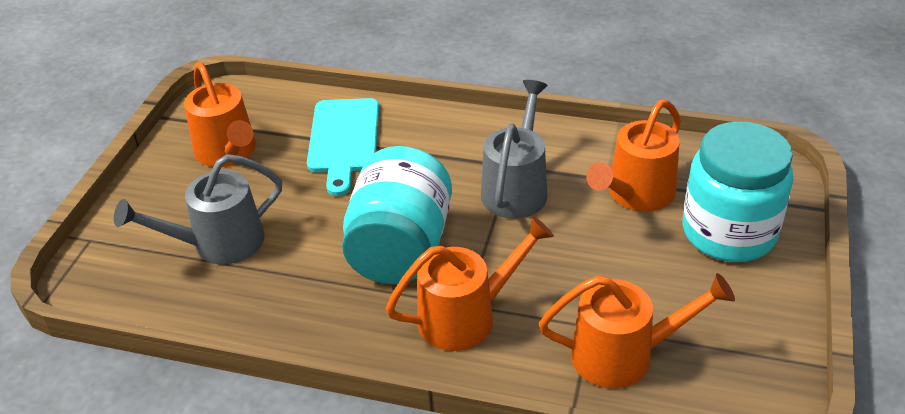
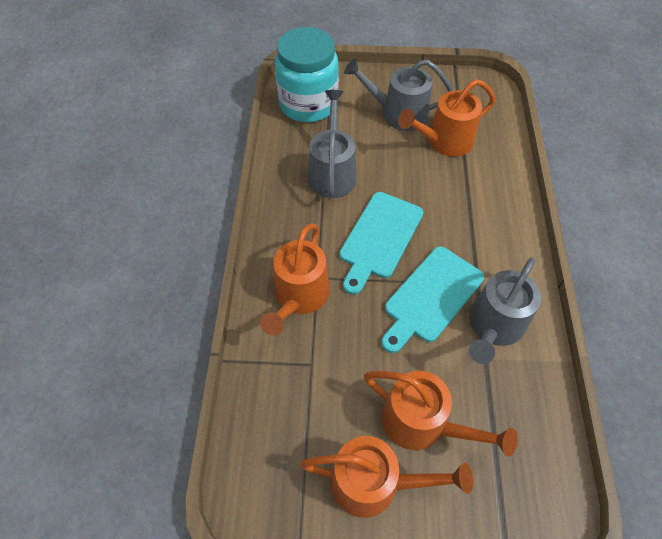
grey watering can: [114,154,282,264] [481,80,548,219] = 2 -> [308,90,357,198] [344,58,453,131] [469,258,541,364] = 3
turquoise cutting board: [307,98,379,196] = 1 -> [339,192,423,295] [381,246,484,353] = 2
turquoise jar: [342,146,452,285] [682,121,793,262] = 2 -> [275,27,339,122] = 1

